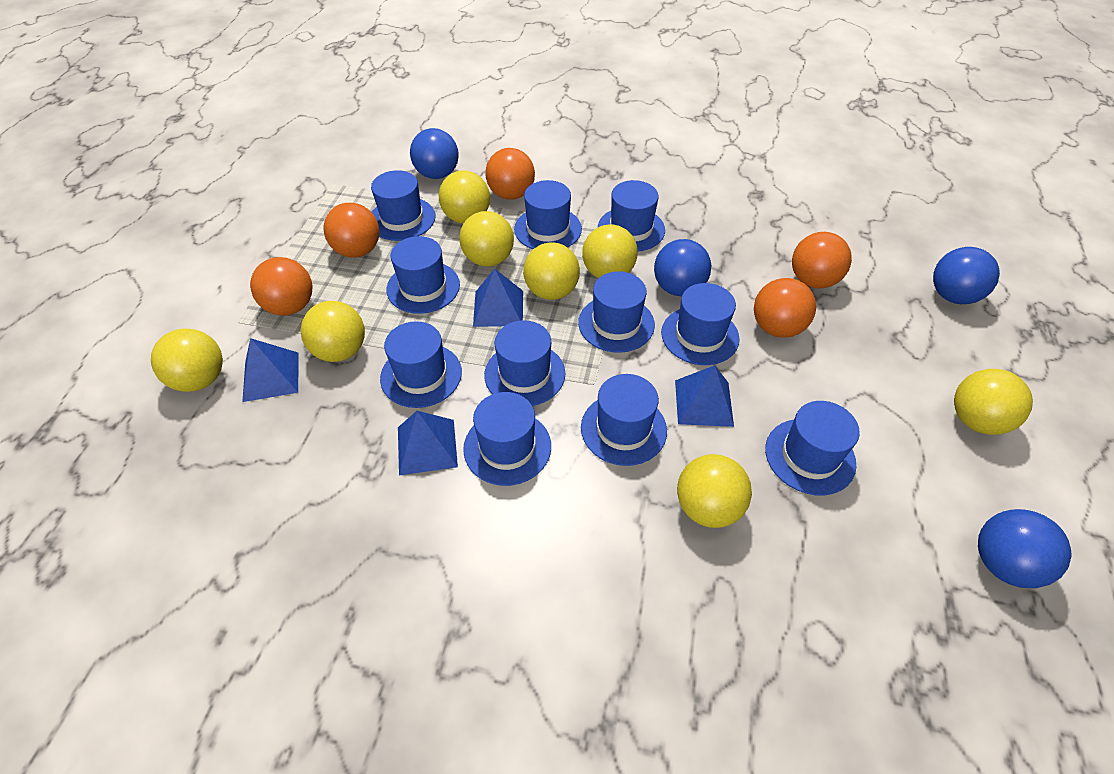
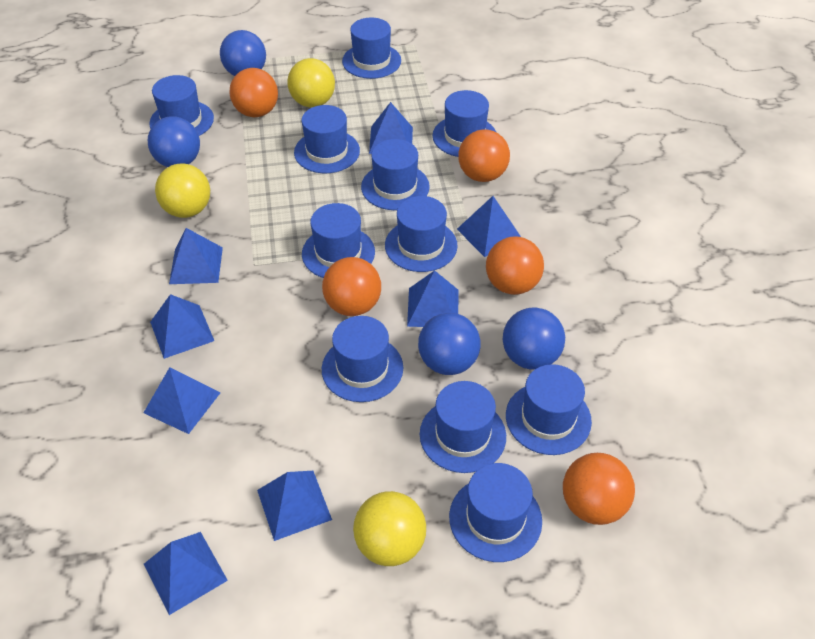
blue pyramid: [242,338,299,402] [398,411,458,475] [473,269,523,327] [675,365,734,427] = 4 -> [144,367,220,434] [144,532,228,615] [150,294,214,359] [169,228,223,284] [257,471,332,541] [369,102,413,154] [407,270,458,327] [457,196,521,257] = 8
yellow ball: [151,329,223,392] [301,301,365,362] [439,170,490,224] [459,211,514,267] [523,242,580,300] [582,225,638,278] [677,454,752,528] [954,369,1033,435] = 8 -> [155,163,210,218] [287,58,335,108] [353,491,426,566] = 3

